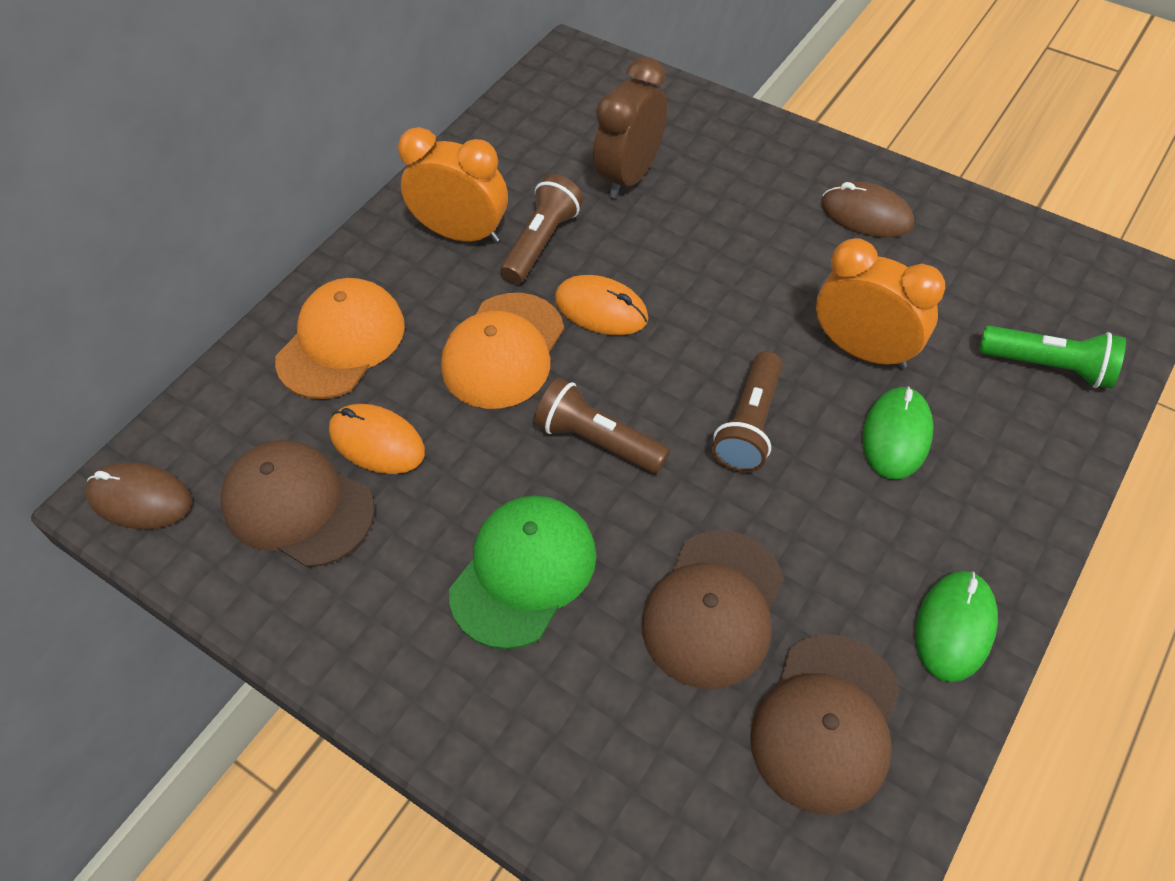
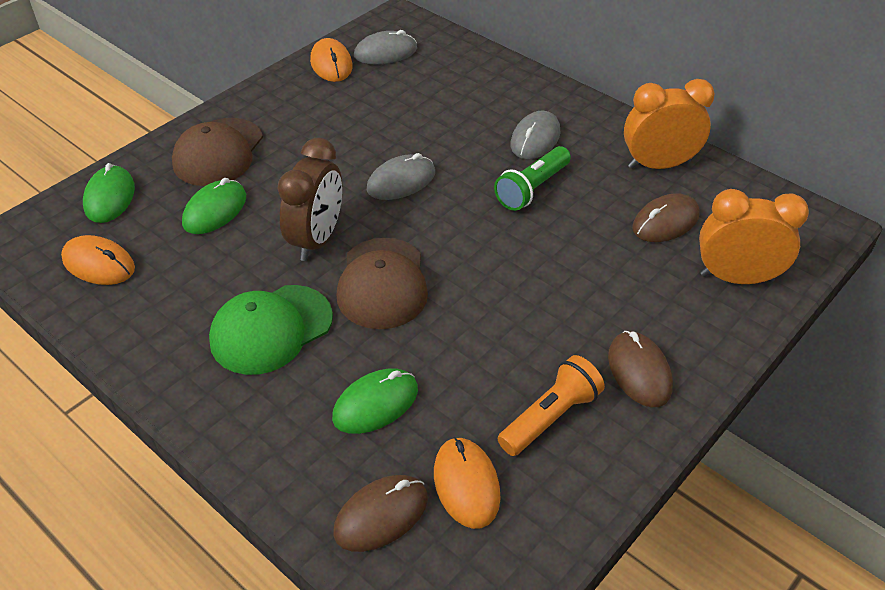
brown cap: [221,440,375,567] [642,531,784,689] [750,635,899,814] = 3 -> [172,118,263,186] [337,238,428,329] = 2
brown flashlight: [500,174,583,284] [534,378,670,474] [712,351,783,473] = 3 -> none = 0
brown mouse: [85,462,192,529] [821,182,914,238] = 2 -> [333,475,428,552] [608,331,673,407] [632,193,700,242] = 3
green mouse: [862,386,933,480] [916,571,998,682] = 2 -> [83,163,135,223] [182,178,246,234] [332,368,418,434] = 3
grey mouse: none = 0 -> [354,30,417,64] [367,153,435,200] [510,110,561,159] = 3
orange cap: [275,278,405,399] [441,293,564,409] = 2 -> none = 0
orange flashlight: none = 0 -> [498,355,605,456] = 1
orange mouse: [329,404,425,474] [555,275,648,335] = 2 -> [61,235,135,285] [310,38,353,82] [434,437,501,529] = 3

